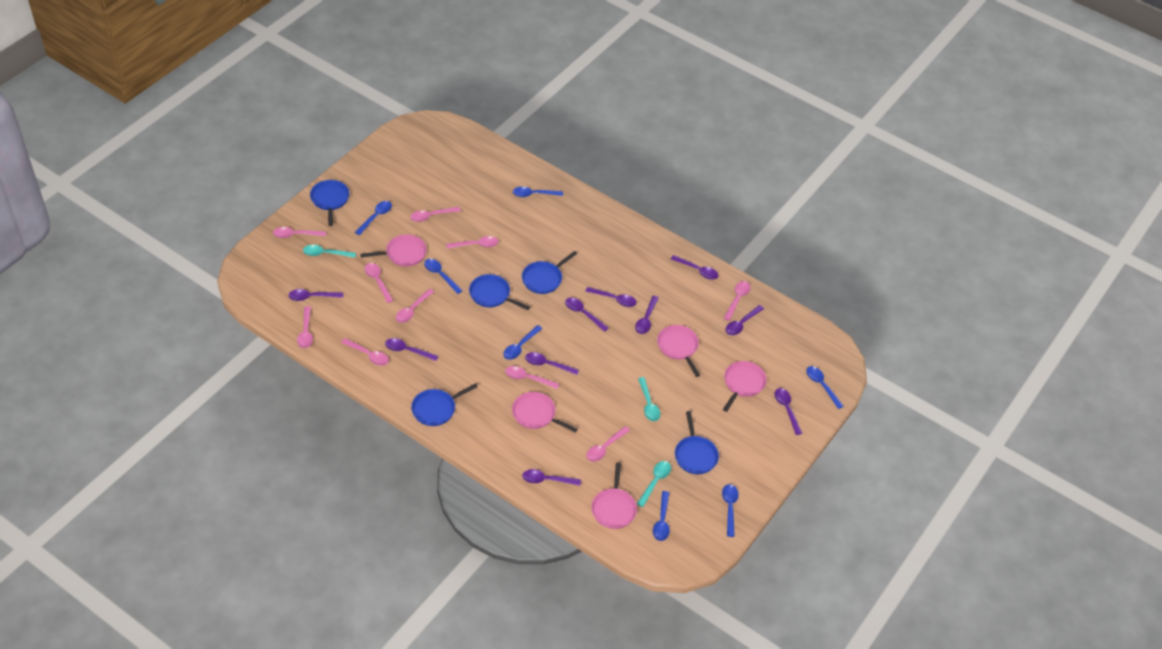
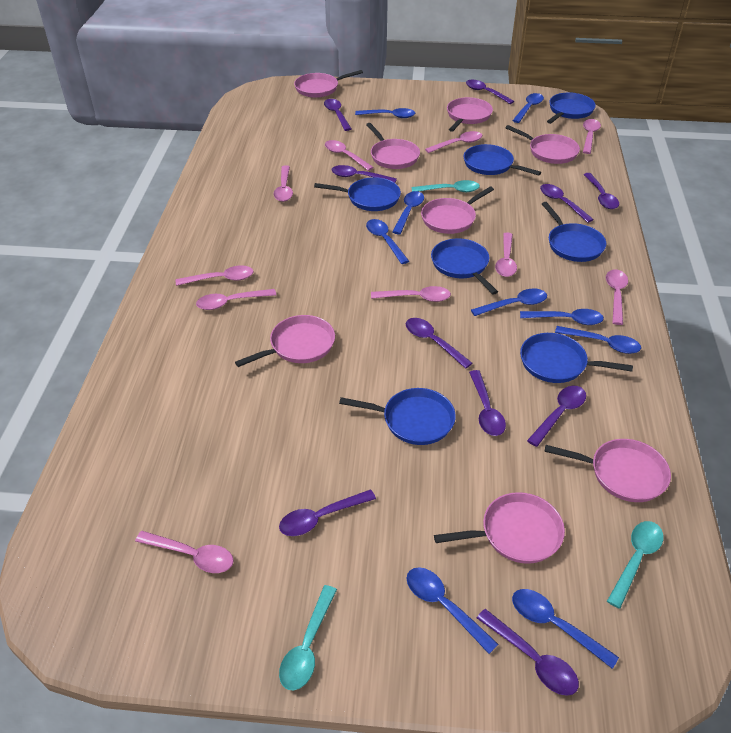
blue pan: [310,180,349,226] [411,383,478,426] [469,274,530,310] [522,251,577,294] [675,411,719,474] = 5 -> [314,177,401,211] [339,388,456,445] [431,238,498,295] [464,144,541,176] [520,333,633,383] [542,202,606,262] [547,92,596,124] = 7
blue spoon: [355,201,392,235] [424,259,462,294] [503,325,542,360] [513,187,563,197] [653,491,670,541] [722,484,739,537] [806,366,844,409] = 7 -> [355,108,415,118] [366,219,409,264] [392,191,424,234] [407,567,498,654] [471,289,547,316] [512,93,544,123] [512,589,619,669] [520,309,604,325] [555,326,641,354] = 9
pink pan: [360,234,427,266] [512,392,578,432] [591,462,637,529] [657,325,700,377] [723,361,767,412] = 5 -> [235,315,335,367] [294,70,363,98] [366,123,420,169] [421,186,494,234] [434,492,565,564] [447,97,493,132] [506,125,580,164] [545,439,671,502] = 8

